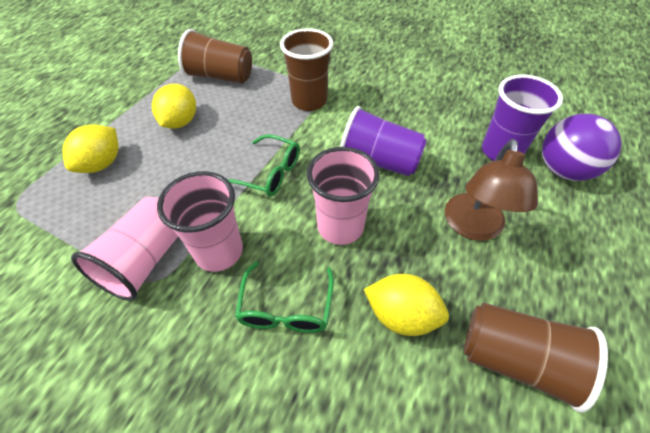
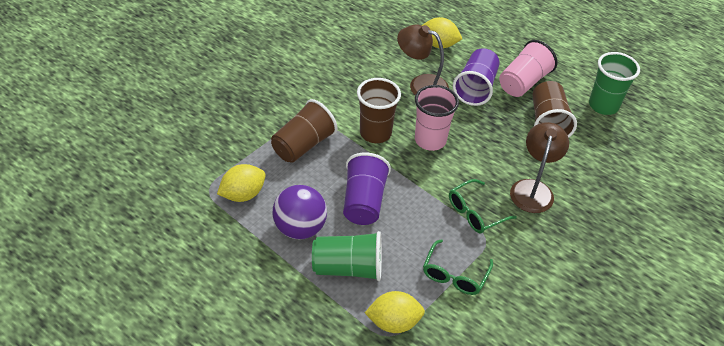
brown lamp: [445,139,538,241] = 1 -> [397,24,449,95] [510,122,569,213] = 2
green cup: none = 0 -> [312,231,382,281] [589,52,640,115] = 2
pink cup: [71,197,178,301] [157,171,243,272] [307,147,380,245] = 3 -> [415,85,459,151] [499,40,557,97] = 2

